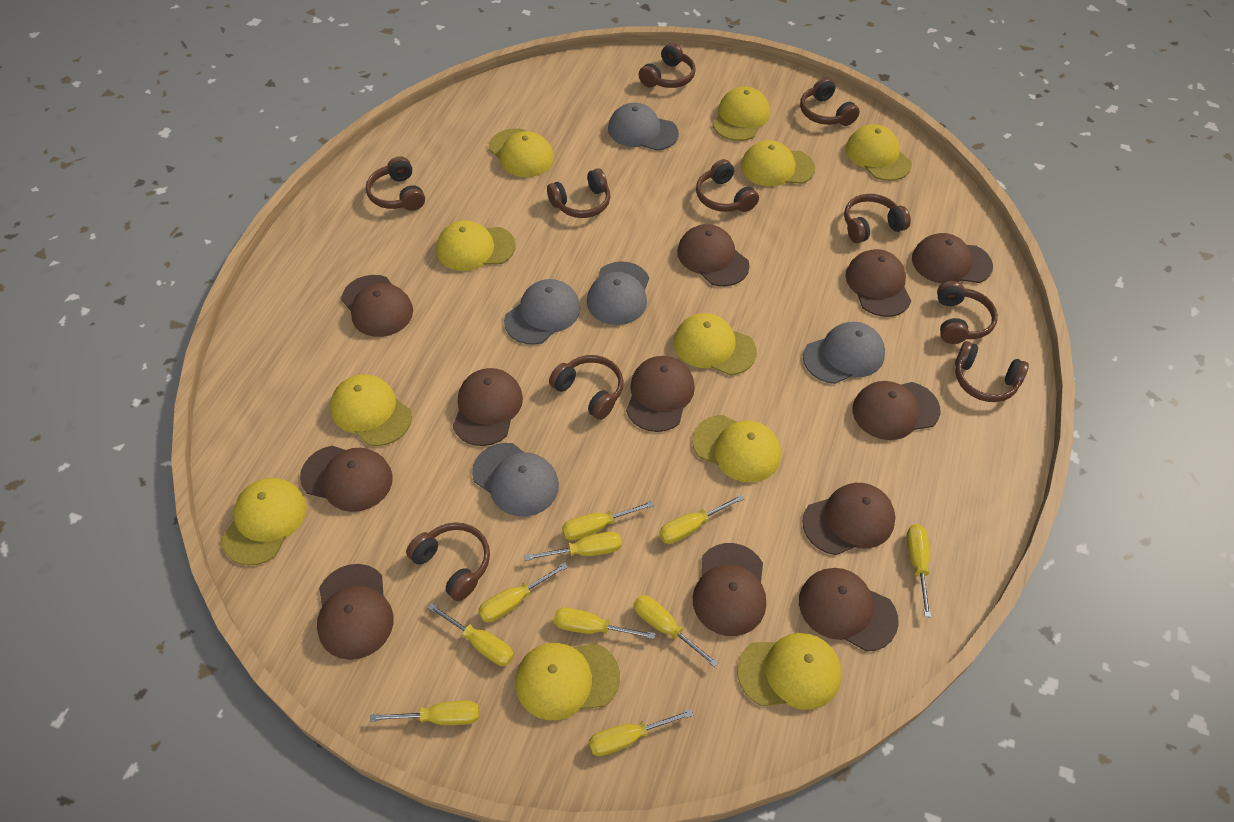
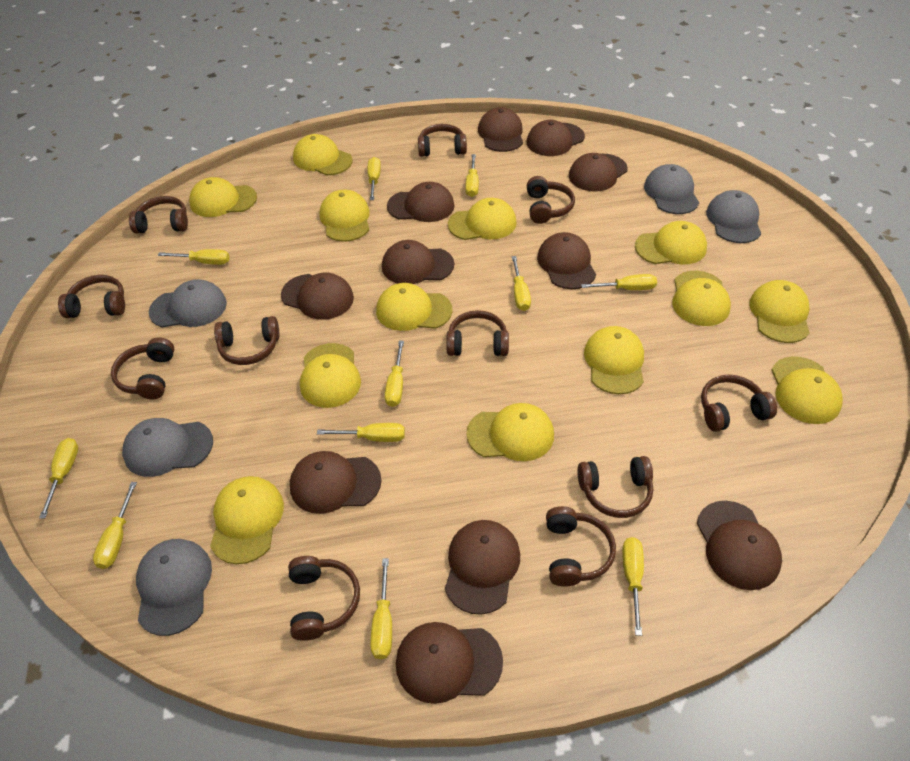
brown cap: [300,446,393,512] [317,564,394,660] [341,275,413,337] [453,368,523,446] [626,356,695,432] [677,224,750,286] [693,543,766,636] [799,568,899,652] [802,483,895,555] [846,249,911,317] [853,381,940,440] [912,233,993,284] = 12 -> [281,272,354,320] [290,451,382,514] [382,240,454,284] [387,182,454,222] [396,622,503,704] [445,520,520,615] [478,107,523,152] [527,120,585,156] [537,232,596,289] [569,153,628,192] [697,501,782,590] = 11
brown headphones: [366,156,425,211] [406,522,490,601] [547,168,610,218] [549,355,623,420] [639,43,696,88] [696,159,759,212] [800,78,860,126] [844,194,911,243] [937,281,998,344] [955,341,1029,402] = 10 -> [58,275,125,318] [111,337,174,399] [129,196,188,233] [214,316,279,365] [288,556,360,641] [418,124,467,157] [447,310,509,356] [527,176,575,224] [546,506,616,587] [577,456,653,518] [701,375,777,432] = 11
yellow cap: [221,478,307,565] [330,374,412,446] [436,220,516,271] [489,129,554,177] [515,643,620,720] [674,313,757,375] [692,415,781,483] [713,86,770,141] [737,633,842,710] [741,140,815,187] [846,124,912,181] = 11 -> [189,177,257,217] [210,476,284,564] [293,134,353,175] [300,343,361,408] [320,190,370,242] [376,283,453,331] [448,198,517,240] [466,403,554,461] [584,326,644,394] [635,221,707,264] [672,271,731,326] [749,280,810,343] [772,356,843,424] = 13
yellow screwdriver: [370,701,479,725] [428,603,514,666] [478,562,568,623] [524,532,621,561] [554,607,656,639] [562,501,654,541] [589,709,693,756] [634,595,718,667] [659,495,744,544] [907,524,931,617] = 10 -> [39,438,78,519] [93,482,137,569] [158,249,230,265] [317,423,405,442] [368,157,381,200] [370,558,392,659] [385,341,404,407] [465,154,479,197] [512,256,531,311] [581,274,657,290] [622,537,644,636] = 11

